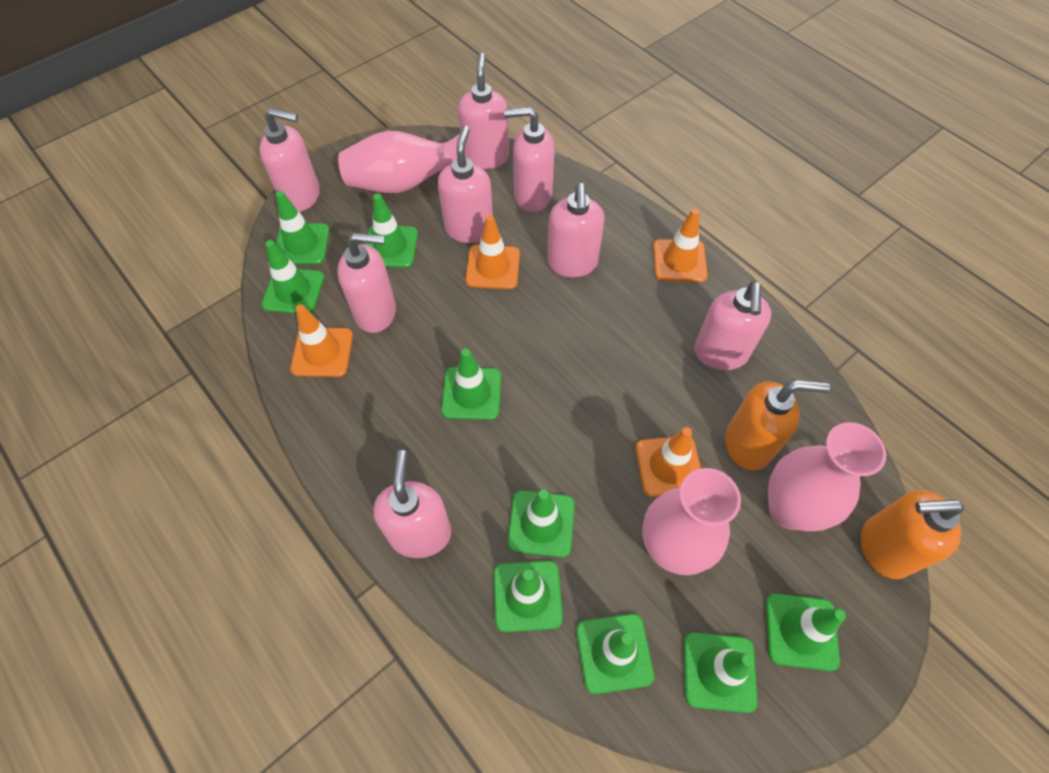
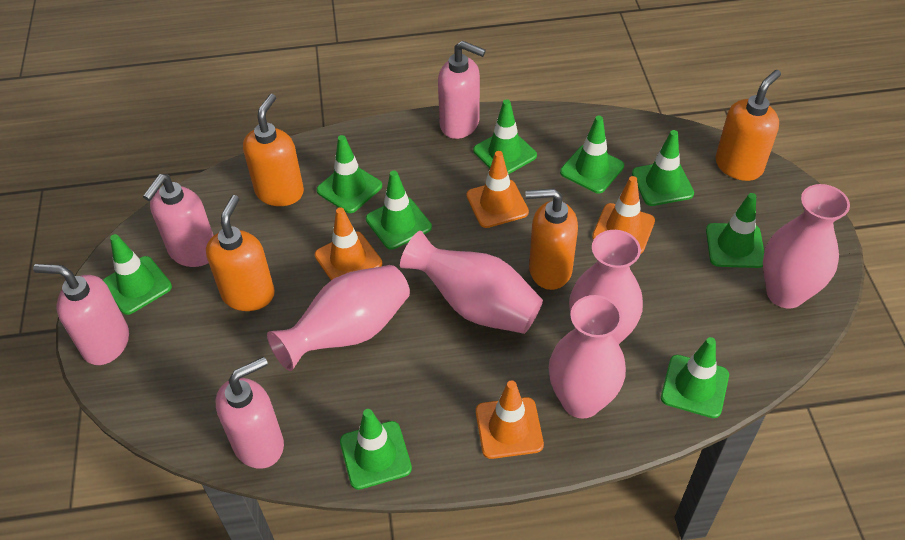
orange soap dispenser: [725,380,830,471] [861,490,964,579] = 2 -> [206,195,275,311] [243,94,304,206] [525,188,578,290] [715,70,781,181] = 4
pink soap dispenser: [259,108,320,212] [337,233,396,333] [373,450,451,558] [438,126,493,243] [458,52,509,169] [504,107,555,212] [547,183,605,277] [694,281,771,370] = 8 -> [33,264,129,365] [143,174,214,267] [216,357,284,469] [438,41,486,139] = 4
pink vase: [338,131,467,193] [643,468,741,575] [768,422,886,531] = 3 -> [267,265,410,371] [400,231,543,334] [549,295,626,418] [569,230,643,344] [763,184,850,309] = 5

